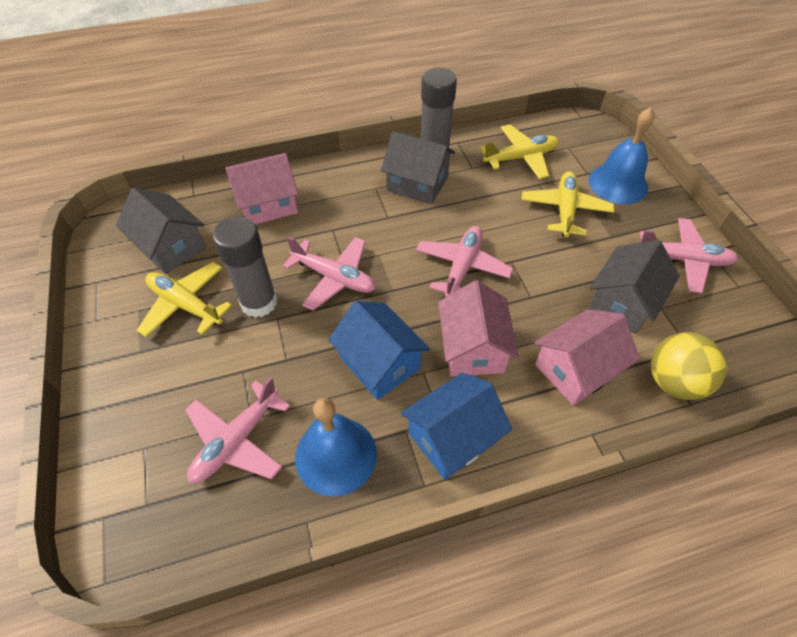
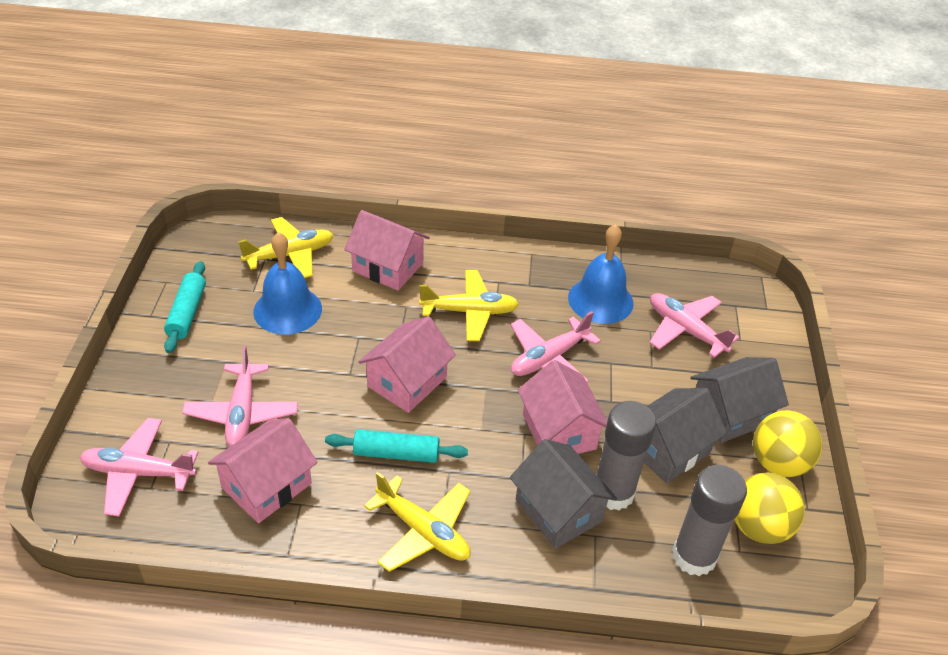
blue house: [328,301,430,400] [401,373,512,480] = 2 -> none = 0
pink house: [226,153,298,225] [438,280,519,376] [534,309,640,405] = 3 -> [208,418,318,523] [344,210,430,291] [358,316,456,413] [518,360,607,454] = 4
turquoise rolling pin: none = 0 -> [164,261,206,353] [325,429,468,463] = 2
yellow ball: [651,332,727,400] = 1 -> [734,473,805,544] [753,410,822,477] = 2

